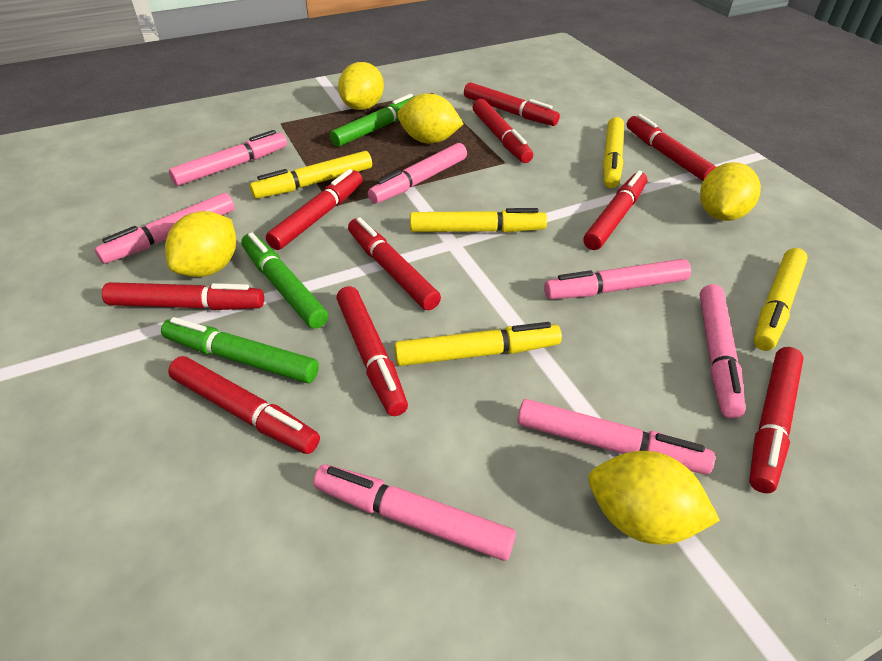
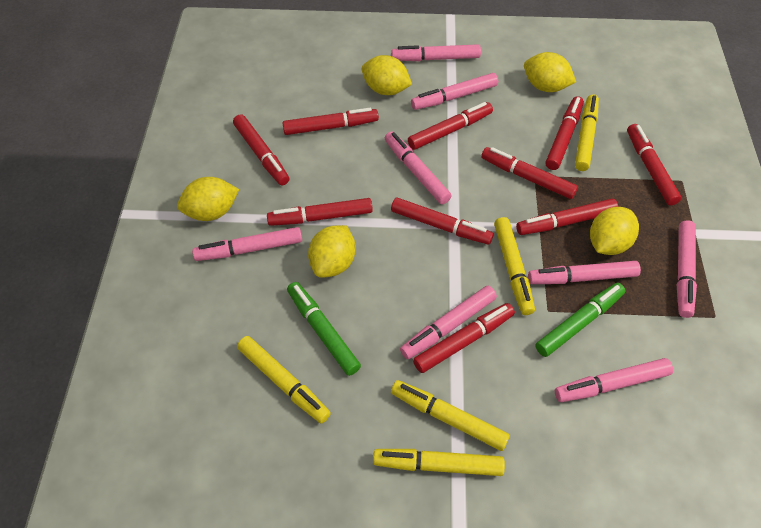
green marker: [161,317,319,383] [241,233,328,329] [330,94,414,147] = 3 -> [287,282,361,376] [535,283,626,357] = 2
pink marker: [95,193,234,264] [169,130,287,186] [313,464,516,561] [368,143,467,204] [517,399,715,474] [544,259,691,299] [699,284,746,419] = 7 -> [192,227,302,261] [385,131,451,204] [391,44,481,61] [400,285,497,359] [411,73,498,110] [528,261,641,284] [555,358,673,402] [677,220,697,318] = 8

